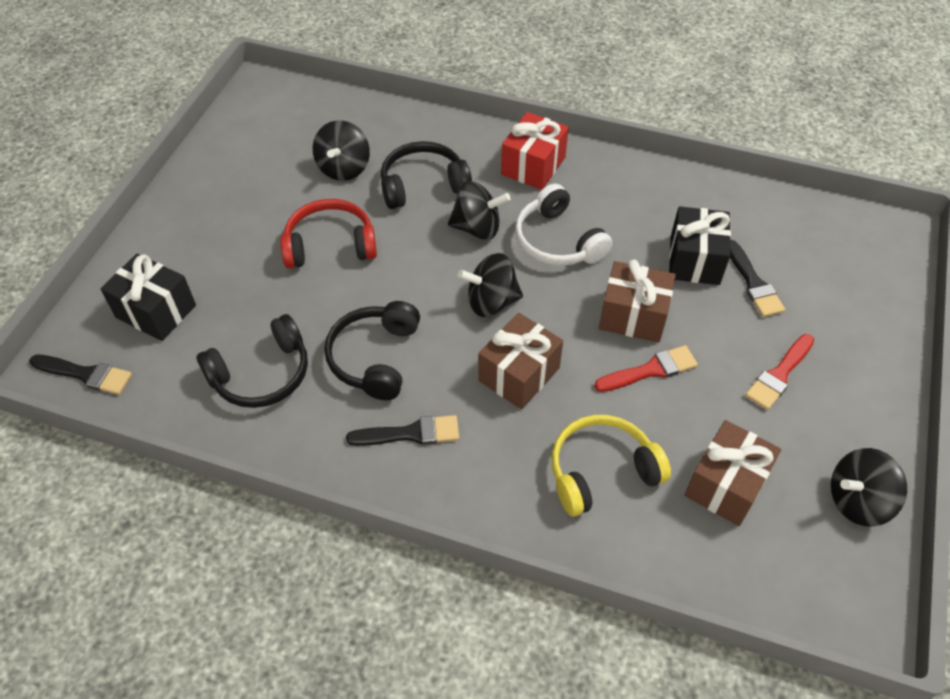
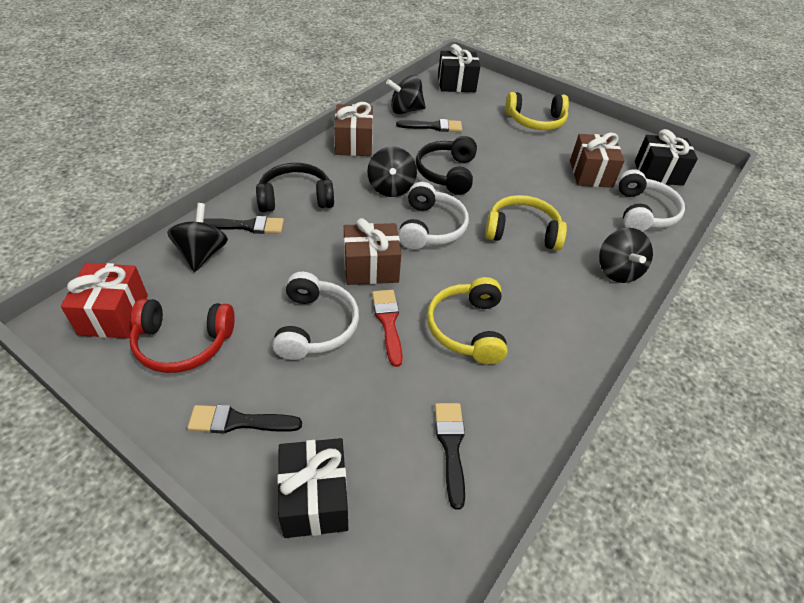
black brush: [29,355,132,395] [346,415,459,446] [730,240,785,317] = 3 -> [187,405,302,434] [203,216,284,234] [396,119,462,132] [435,403,465,510] = 4
black gift: [101,254,196,341] [669,206,731,285] = 2 -> [277,438,348,538] [438,44,480,92] [635,129,698,186] = 3
black headphones: [196,314,308,408] [324,301,420,400] [381,141,472,209] = 3 -> [256,163,334,212] [416,136,477,195] = 2
red brush: [594,345,698,392] [745,334,814,410] = 2 -> [372,290,403,367] = 1
white headphones: [515,183,612,266] = 1 -> [273,272,359,360] [398,182,469,250] [618,169,685,232] = 3
yellow headphones: [551,415,671,516] = 1 -> [427,277,508,364] [485,195,567,251] [505,92,569,130] = 3

